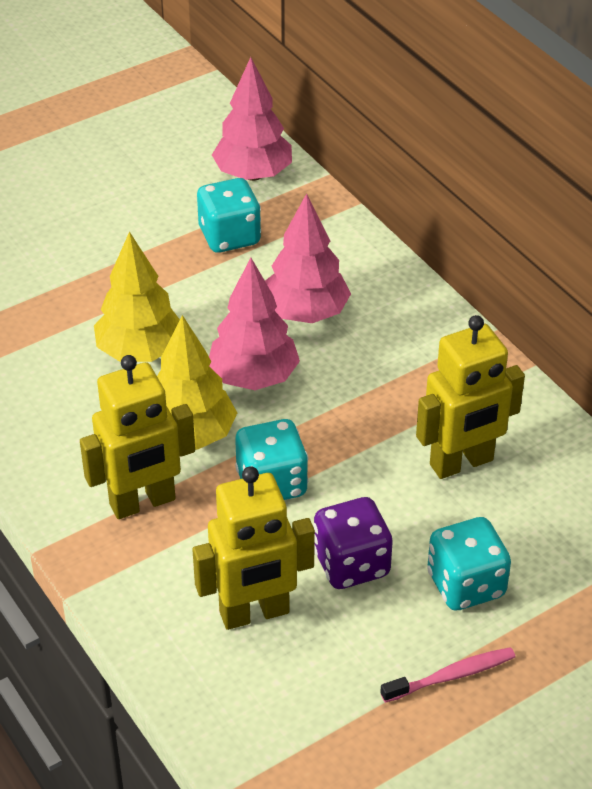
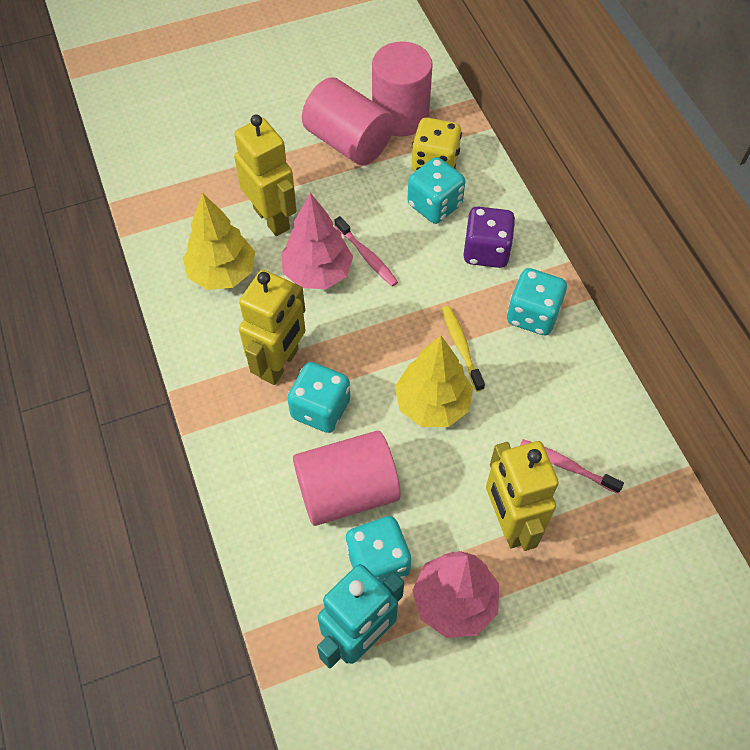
pink cylinder: none = 0 -> [293,431,401,526] [302,77,394,165] [372,41,433,137] = 3
pink toothbrush: [380,647,515,703] = 1 -> [334,216,398,287] [520,439,624,494] = 2
pink tree: [209,258,300,390] [212,57,292,181] [265,193,351,323] = 3 -> [281,193,353,289] [412,551,499,638] = 2
turquoise dice: [197,178,261,253] [235,419,308,500] [428,517,511,610] = 3 -> [287,362,350,433] [345,516,411,584] [407,157,465,224] [507,268,567,335] = 4
turquoise robot: none = 0 -> [317,564,404,668] = 1
yellow dice: none = 0 -> [412,118,462,172] = 1
yellow toothbrush: none = 0 -> [442,306,485,391] = 1

